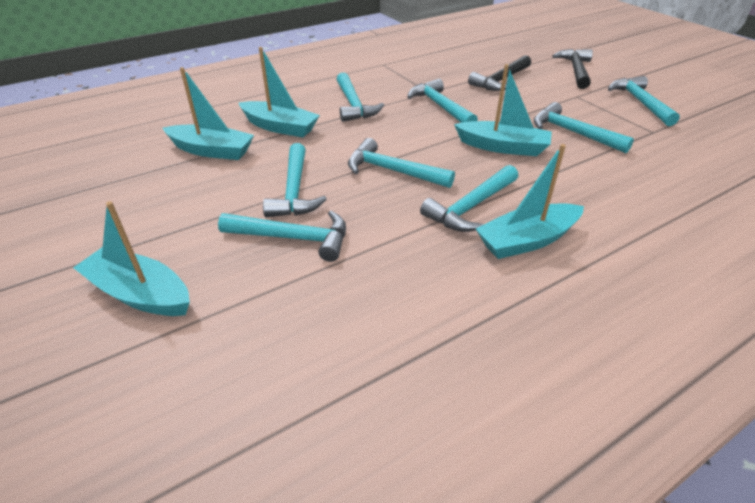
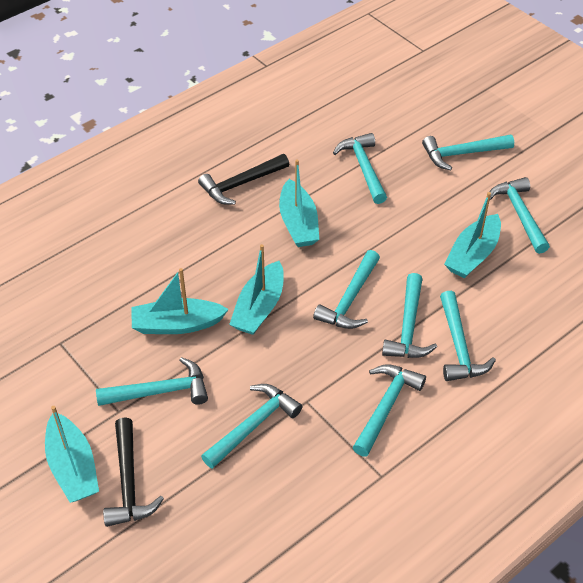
turquoise hammer: [218,211,346,262] [263,143,327,217] [336,72,384,122] [348,138,455,188] [407,79,478,123] [420,165,518,232] [534,102,634,153] [608,76,680,126] = 8 -> [96,357,208,406] [201,384,302,469] [313,250,380,329] [333,133,387,204] [353,364,426,457] [382,273,437,358] [422,134,514,170] [440,291,496,381] [490,177,550,254] = 9

